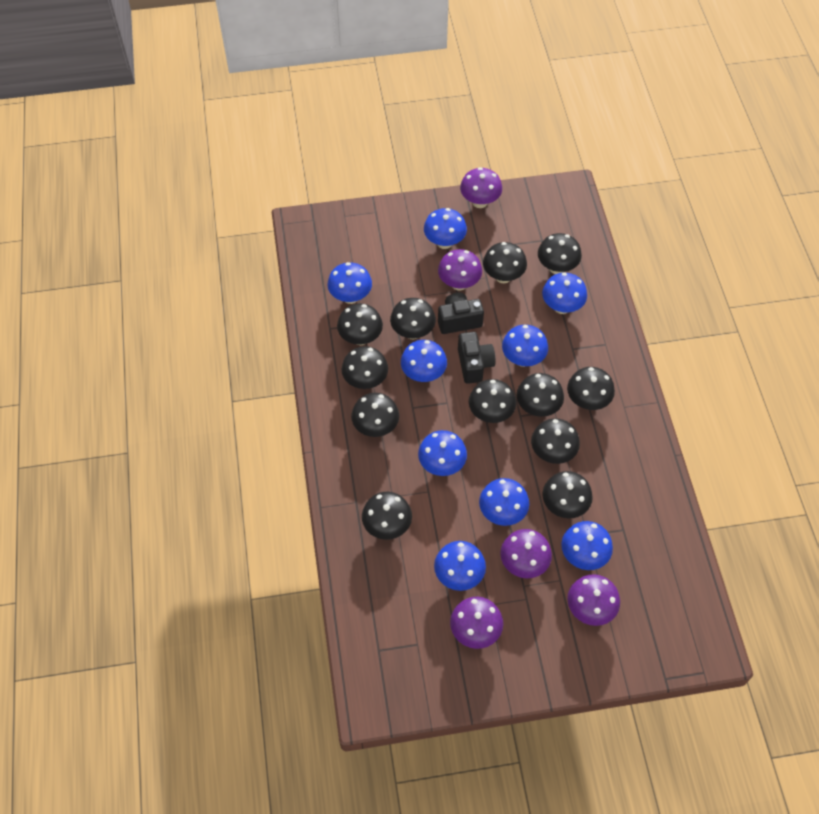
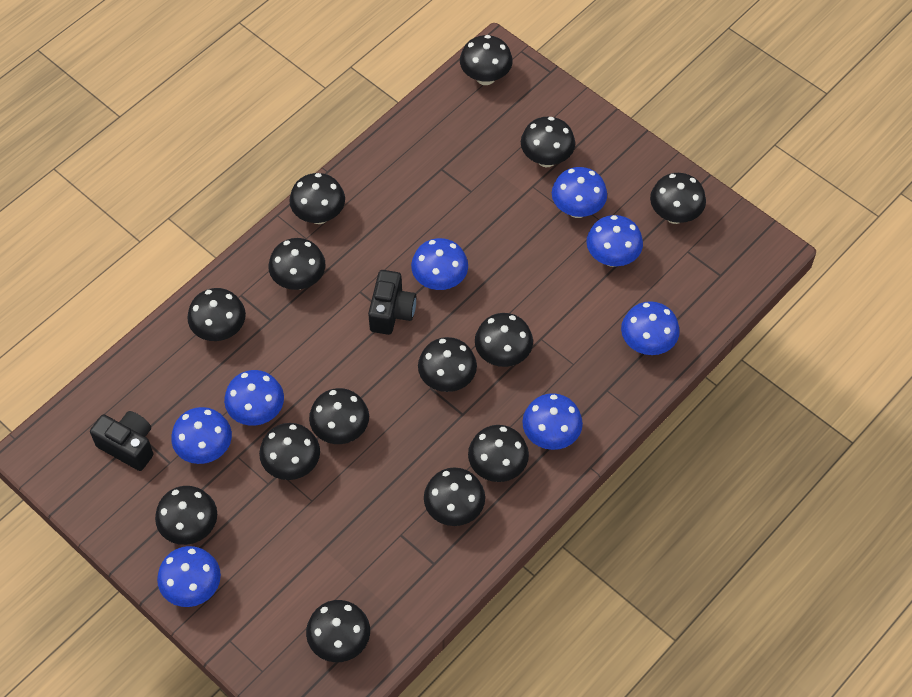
black mushroom: [337,303,383,345] [342,346,388,389] [351,393,399,437] [362,492,412,540] [390,298,436,339] [469,379,516,423] [483,242,527,283] [516,373,564,417] [531,418,580,464] [538,233,582,274] [542,471,593,518] [567,367,615,410] = 12 -> [155,486,217,545] [187,288,246,341] [259,423,320,480] [268,238,325,290] [289,173,345,224] [306,600,370,662] [309,388,369,444] [418,337,477,392] [424,467,485,526] [460,35,513,85] [468,425,529,482] [475,313,533,367] [521,117,575,167] [650,173,706,224] = 14
blue mushroom: [327,262,372,304] [401,340,447,382] [418,430,467,476] [424,208,467,249] [434,541,486,591] [479,478,529,526] [502,325,548,367] [542,273,587,314] [561,521,613,570] = 9 -> [157,546,221,607] [171,407,232,464] [224,370,284,426] [411,238,468,290] [522,393,583,450] [552,167,607,218] [586,215,643,267] [621,301,680,355] = 8
purple mushroom: [438,249,482,291] [450,597,503,649] [460,167,502,208] [500,529,552,578] [568,574,620,626] = 5 -> none = 0

